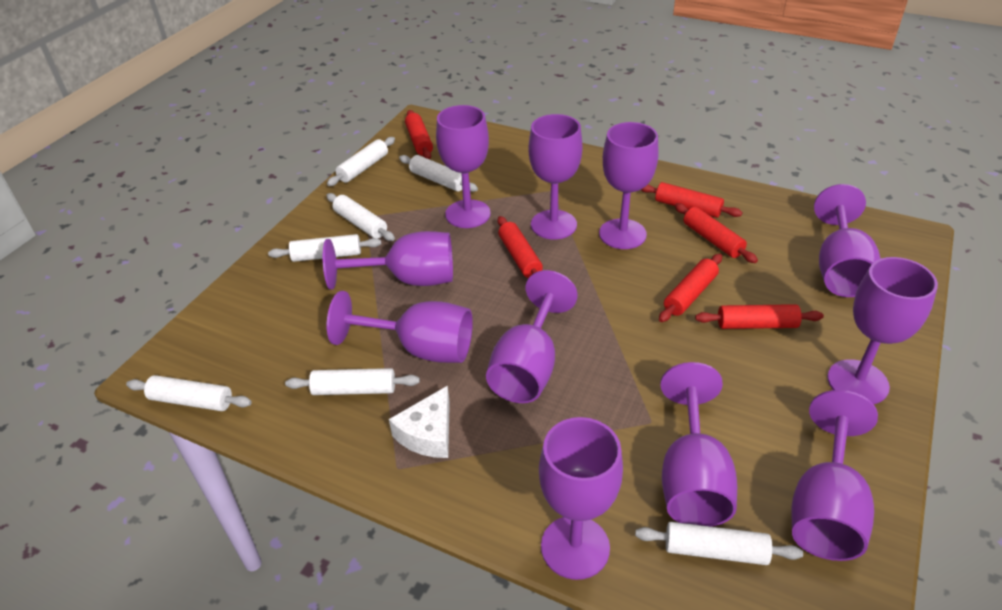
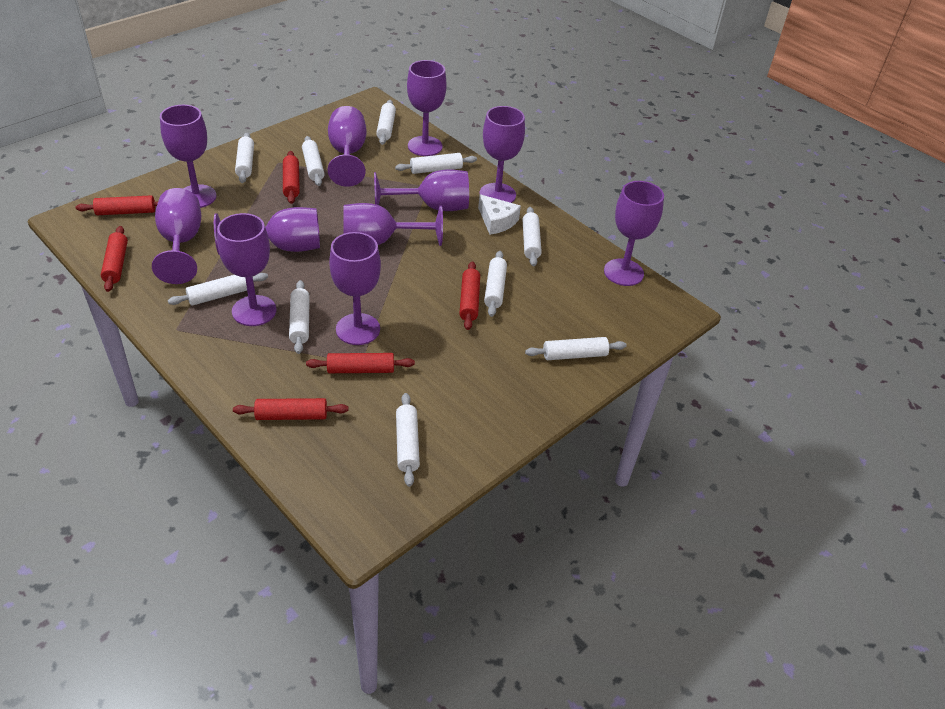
white rolling pin: [126,375,252,411] [268,234,381,262] [285,368,420,395] [326,193,395,241] [327,137,395,186] [399,155,478,192] [635,522,803,565] = 7 -> [168,273,268,306] [235,132,254,183] [289,280,310,354] [302,136,325,186] [376,100,396,145] [395,153,477,174] [396,393,420,487] [484,251,507,317] [523,207,542,266] [525,337,627,360] = 10

